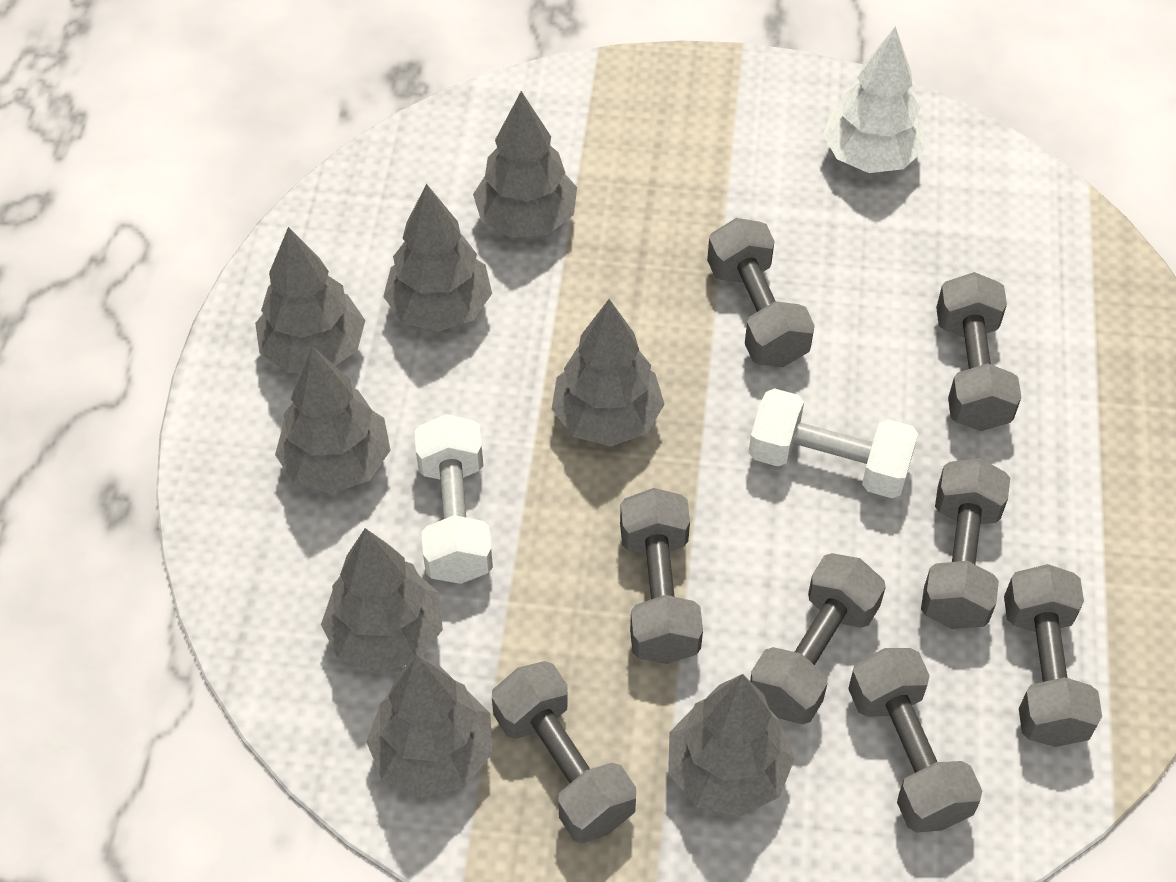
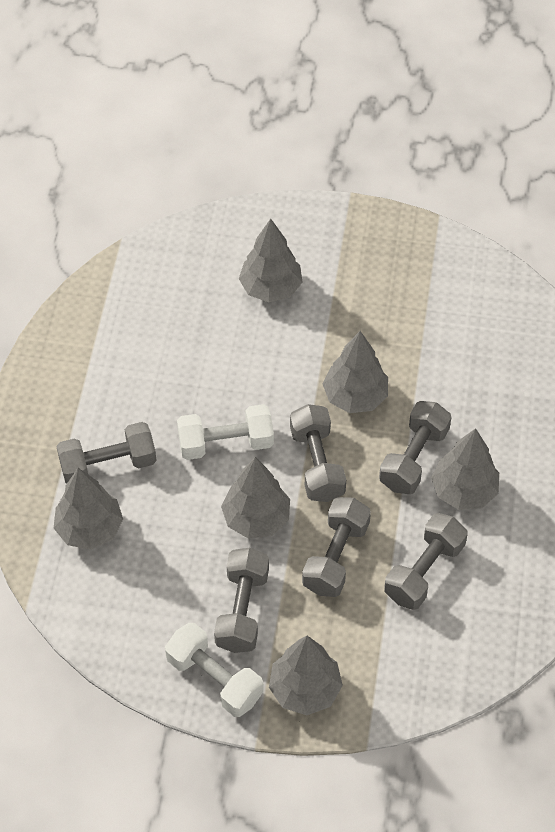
grey dumbbell: [492,661,636,843] [620,488,703,664] [707,218,815,367] [750,553,886,724] [848,648,982,833] [921,458,1010,629] [936,272,1021,431] [1004,564,1102,747] = 8 -> [56,422,157,484] [214,548,269,653] [290,404,346,502] [302,497,371,597] [379,401,451,494] [384,513,468,610] = 6
grey tree: [255,227,365,373] [275,346,391,494] [321,528,443,673] [366,655,492,798] [383,184,492,332] [473,91,577,237] [552,299,665,446] [668,674,795,816] = 8 -> [54,468,123,550] [221,457,290,538] [239,219,303,302] [269,636,343,715] [323,331,388,413] [431,428,499,510] = 6
white tree: [823,26,925,173] = 1 -> none = 0

